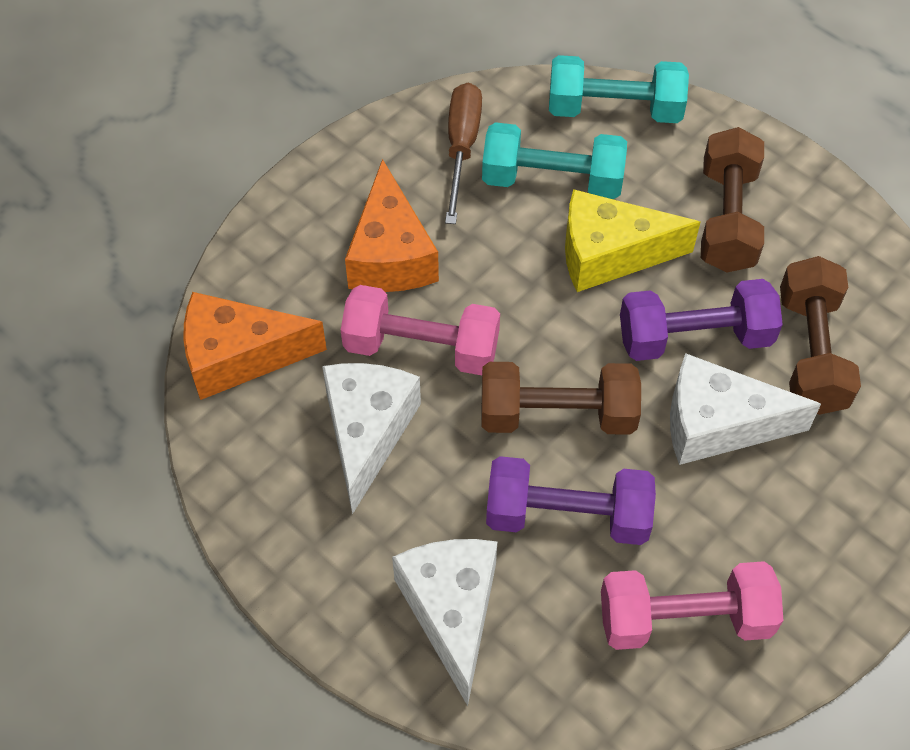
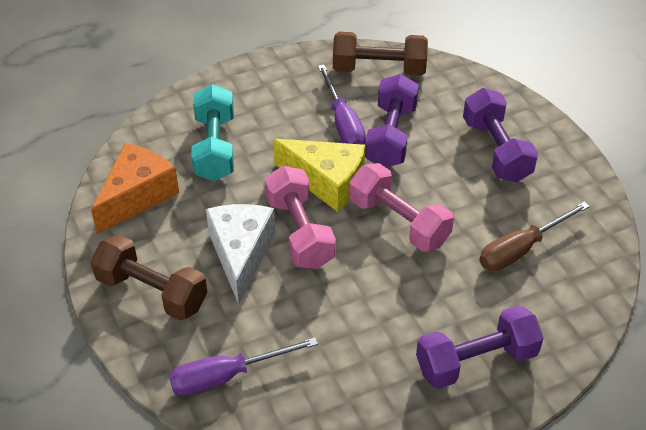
brown dumbbell: [482,362,641,435] [701,127,764,273] [780,256,861,415] = 3 -> [91,235,207,320] [333,32,428,76] = 2
orange cheese: [183,292,327,400] [345,159,439,292] = 2 -> [91,143,179,234] = 1
purple dumbbell: [486,456,656,545] [620,279,783,361] = 2 -> [365,74,419,167] [416,305,543,389] [463,88,538,182] = 3
purple screwdriver: none = 0 -> [169,337,318,396] [318,65,366,145] = 2
turquoise dumbbell: [482,122,627,199] [549,55,689,123] = 2 -> [191,84,234,181] = 1
white cheese: [322,363,421,514] [392,539,497,706] [670,353,821,465] = 3 -> [206,204,275,305] = 1

